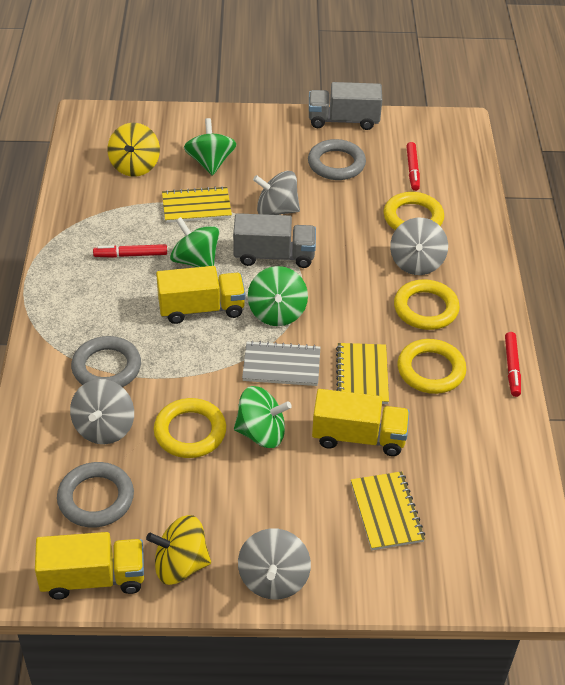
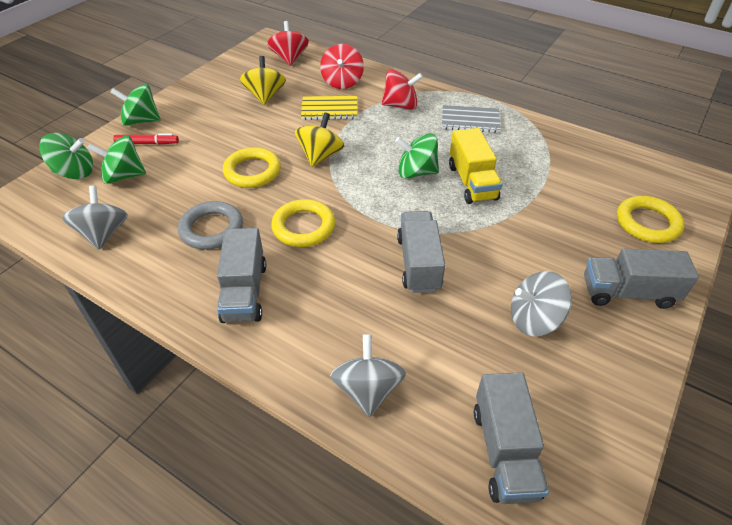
grey ring: [57,462,134,528] [71,336,141,387] [308,139,366,180] = 3 -> [178,201,243,250] = 1
grey spinning top: [70,379,134,444] [238,528,311,599] [253,171,300,215] [390,218,448,275] = 4 -> [62,186,128,250] [330,334,406,417] [511,271,572,336] = 3
grey truck: [233,213,316,268] [309,82,382,130] = 2 -> [217,228,266,323] [397,211,445,293] [474,372,549,504] [584,249,699,309] = 4
red marker: [93,244,167,258] [406,142,420,191] [505,332,521,397] = 3 -> [113,133,179,145] = 1
red spinning top: none = 0 -> [267,21,309,66] [320,44,364,89] [382,69,423,110] = 3
yellow notebook: [162,186,232,223] [336,343,389,404] [351,471,425,550] = 3 -> [301,96,357,120] = 1
yellow ring: [154,398,226,458] [384,192,444,230] [394,279,460,330] [397,339,466,394] = 4 -> [223,147,281,188] [271,199,335,247] [617,196,685,243] = 3
yellow truck: [35,532,144,599] [156,266,246,324] [312,389,409,456] = 3 -> [449,128,502,204] = 1

